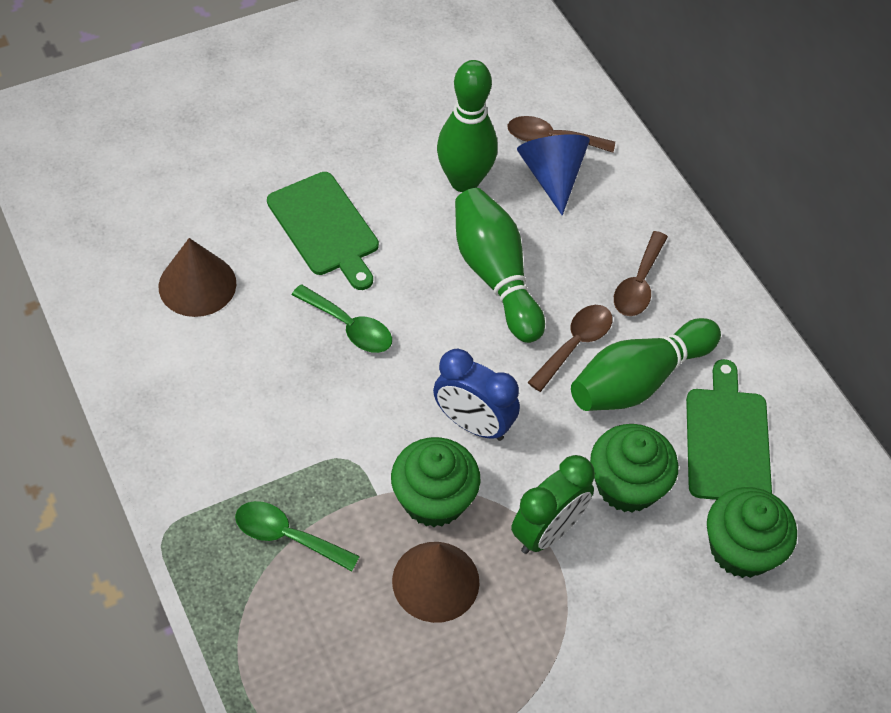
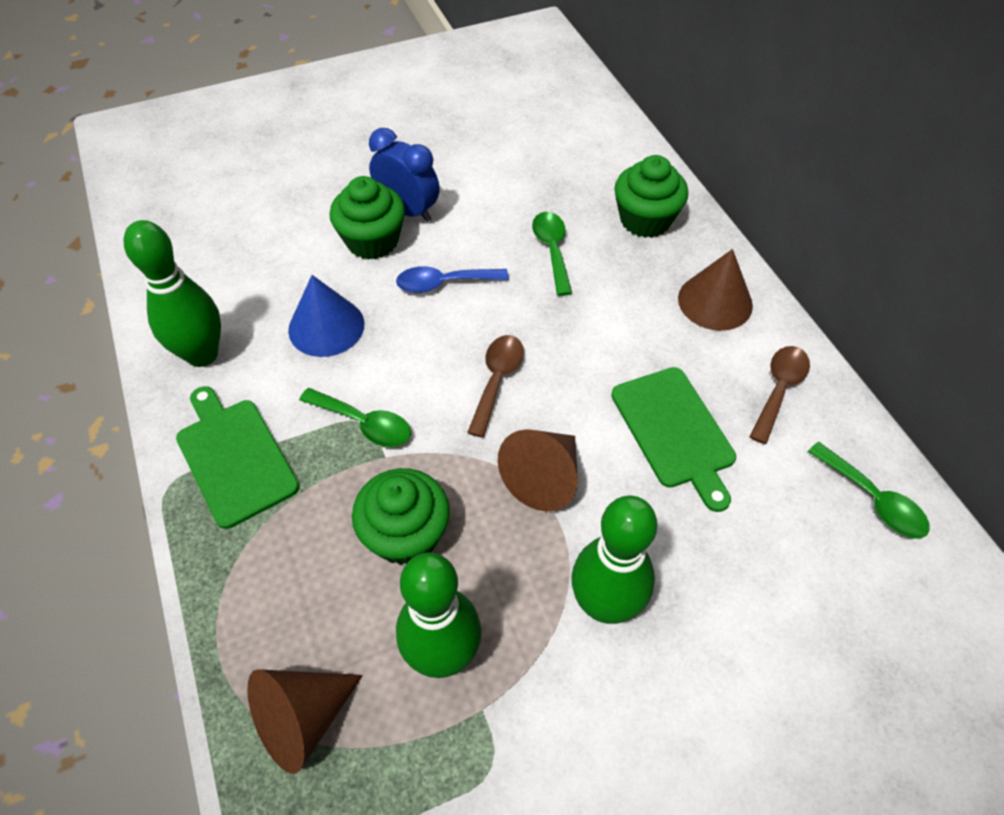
blue spoon: none = 0 -> [396,266,509,293] = 1
brown cone: [159,238,236,317] [392,542,480,623] = 2 -> [247,669,363,774] [498,429,578,511] [678,249,753,331] = 3
brown spoon: [507,116,615,153] [527,305,612,392] [614,231,668,316] = 3 -> [467,335,524,438] [750,346,810,444] = 2
green clock: [511,455,595,554] = 1 -> none = 0
green spoon: [235,501,360,571] [292,284,392,353] = 2 -> [299,388,411,447] [532,212,572,296] [808,442,930,539] = 3

